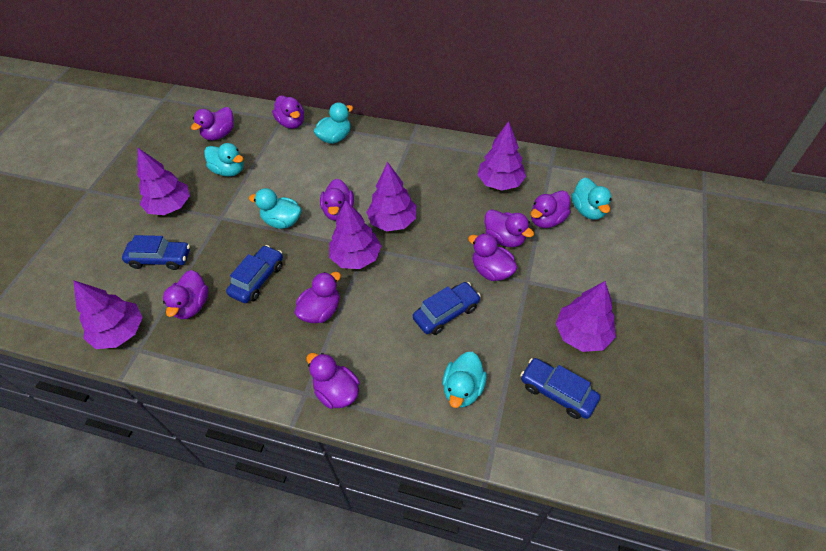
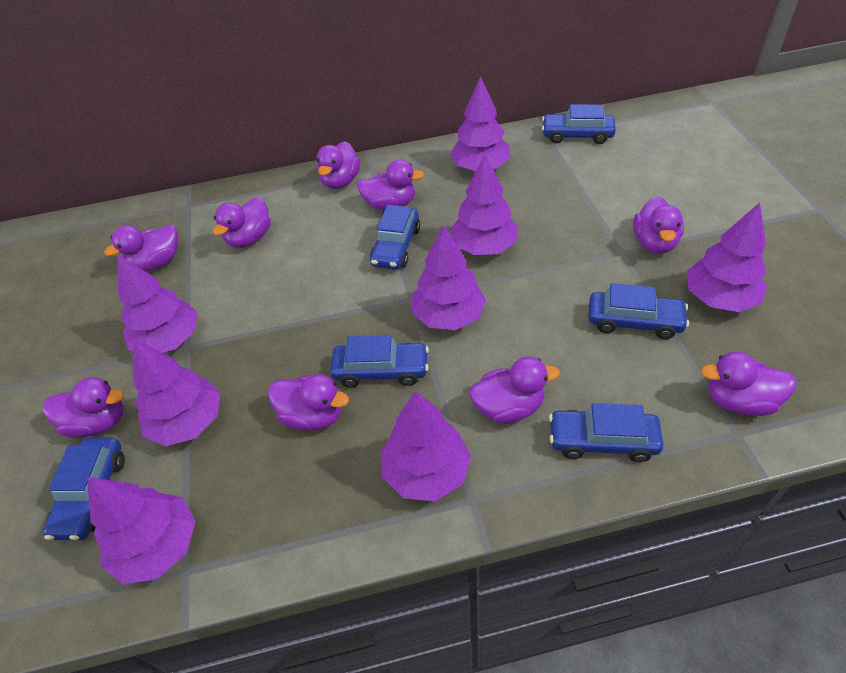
blue car: [122,235,190,270] [226,245,283,303] [413,282,481,335] [520,358,600,419] = 4 -> [43,438,125,540] [330,335,429,388] [370,205,420,270] [542,104,616,144] [549,403,664,462] [588,283,689,339] = 6
purple tree: [73,280,143,349] [137,148,190,215] [329,200,381,269] [367,162,416,232] [477,121,526,190] [555,281,616,352] = 6 -> [87,477,196,584] [117,254,197,353] [133,340,220,446] [382,391,471,501] [412,225,486,330] [450,76,510,171] [450,154,518,255] [686,203,767,312] = 8
turquoise duck: [204,143,243,177] [249,188,301,229] [314,102,353,144] [443,352,487,408] [572,177,611,220] = 5 -> none = 0

